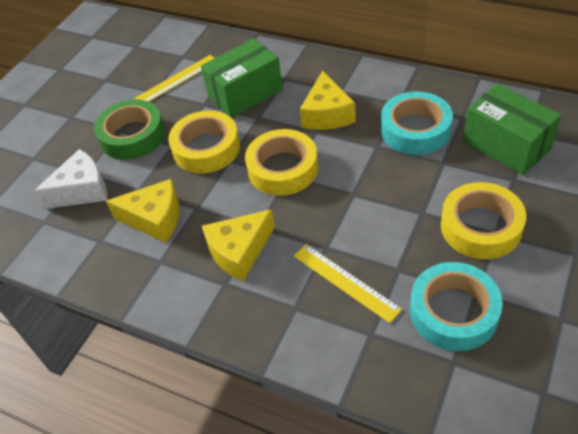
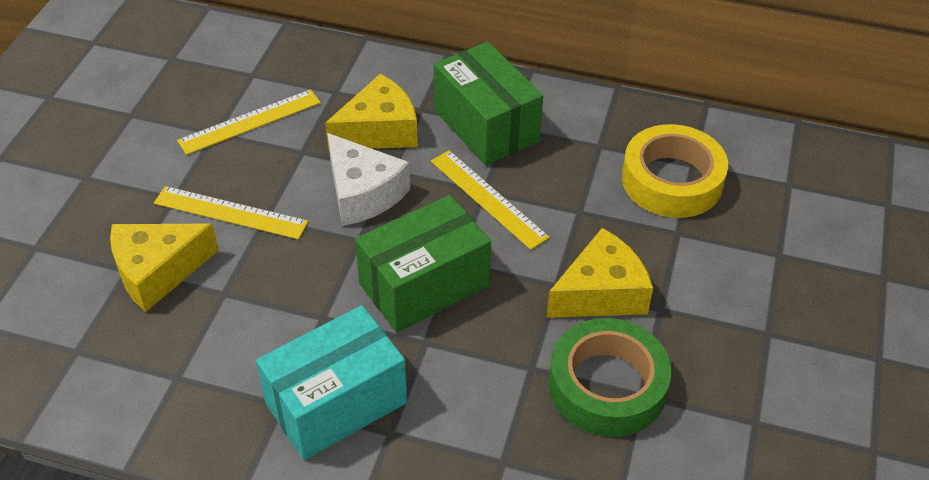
turquoise box: none = 0 -> [256,305,407,460] = 1
turquoise tape: [381,92,453,155] [410,262,503,351] = 2 -> none = 0
yellow ruler: [135,55,214,102] [294,244,402,323] = 2 -> [154,186,309,239] [177,89,321,155] [431,150,550,250] = 3
yellow tape: [168,111,240,174] [245,129,318,196] [441,182,526,259] = 3 -> [622,124,728,218] = 1

